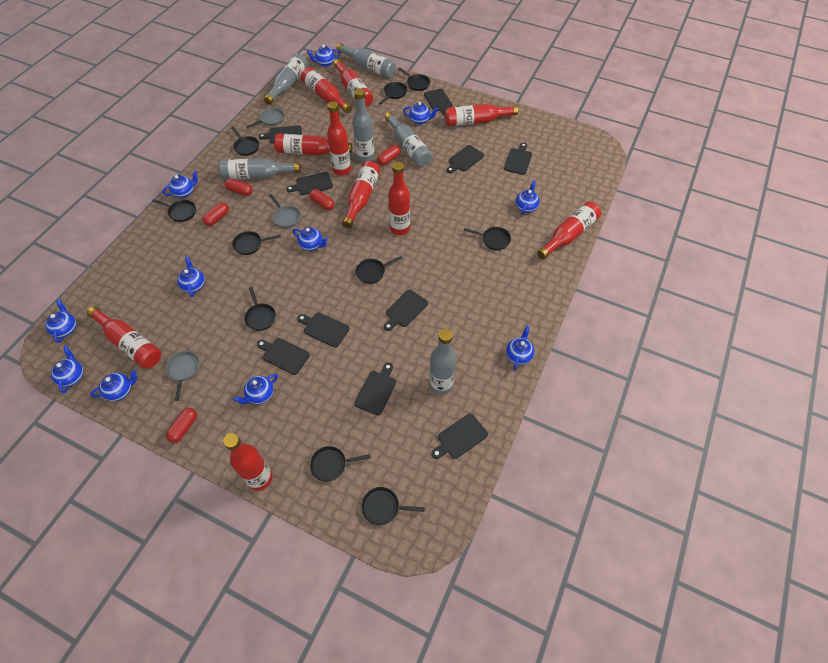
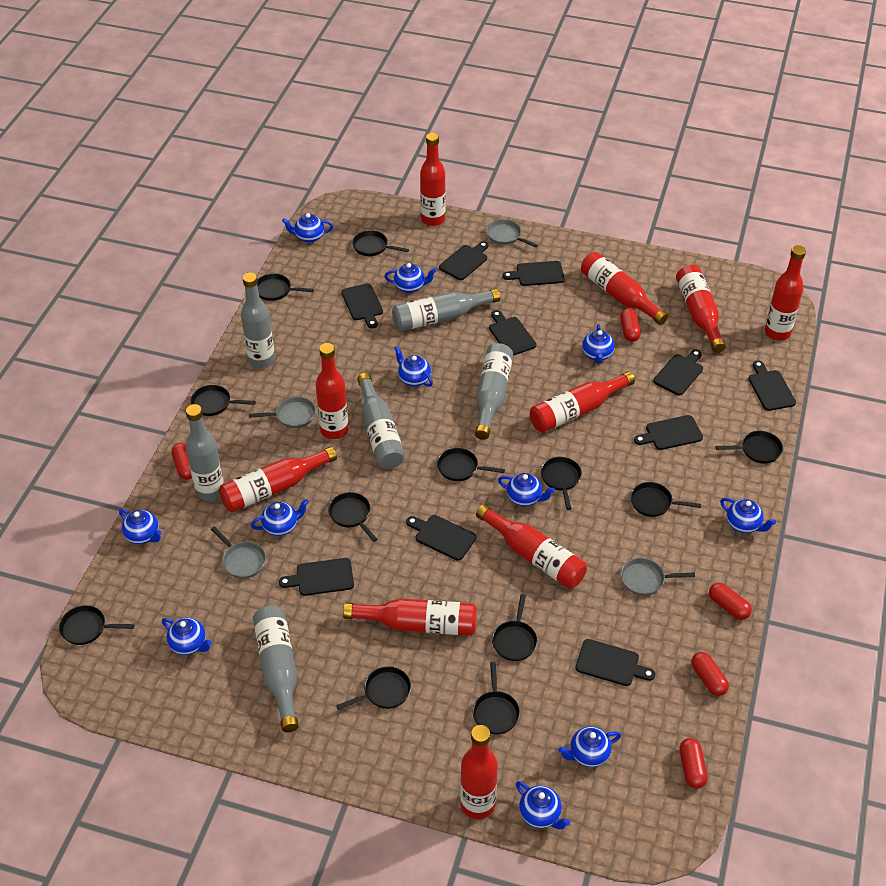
black pan: [152,199,196,222] [231,127,259,156] [232,231,281,255] [244,287,276,331] [309,446,371,482] [355,256,403,284] [361,487,425,525] [379,82,408,104] [398,68,430,91] [463,227,511,250] = 10 -> [59,605,134,645] [191,385,256,416] [257,274,314,301] [328,492,378,542] [336,667,411,710] [352,230,409,256] [437,448,505,481] [473,662,520,734] [492,594,537,661] [540,457,582,510] [630,482,701,517] [715,431,783,464] = 12
grey pan: [166,351,199,401] [246,108,284,128] [269,194,301,228] = 3 -> [211,526,266,579] [249,397,316,428] [486,219,538,248] [621,558,695,596] = 4

